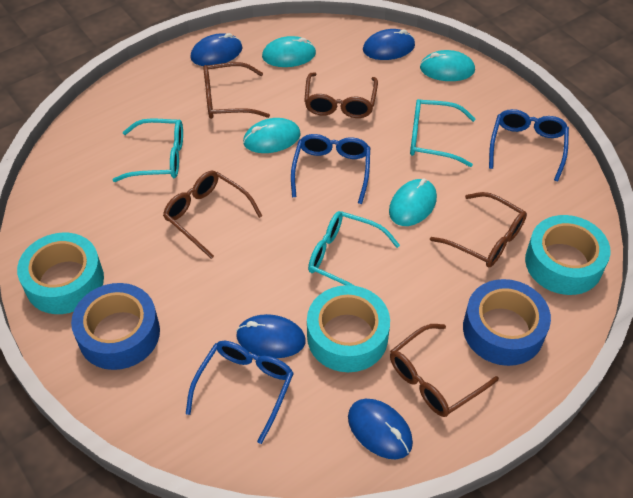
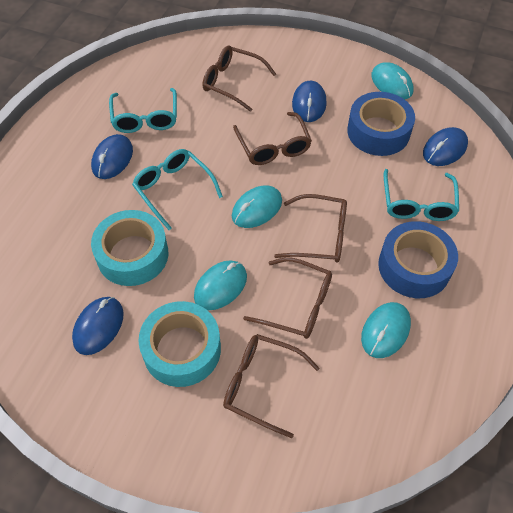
blue glasses: [186,341,294,444] [291,134,370,204] [489,109,569,181] = 3 -> none = 0
turquoise tape: [17,233,104,314] [307,285,390,372] [525,215,610,295] = 3 -> [91,210,168,286] [138,301,221,387] = 2

